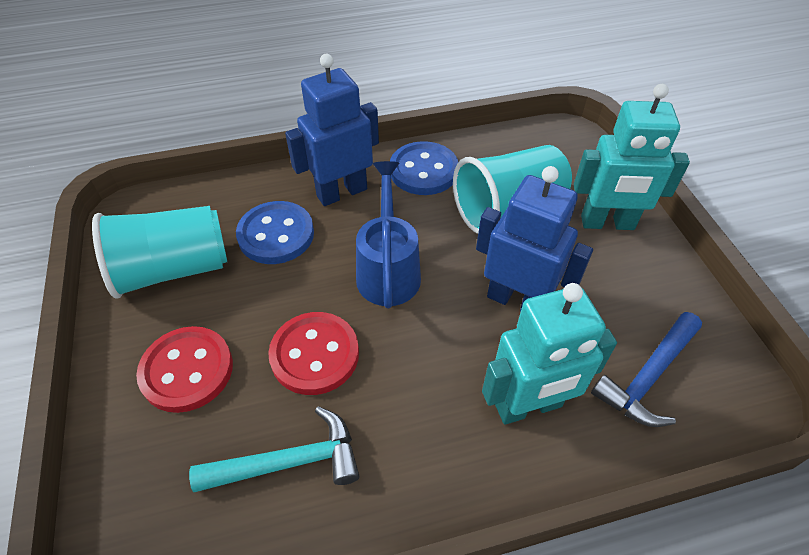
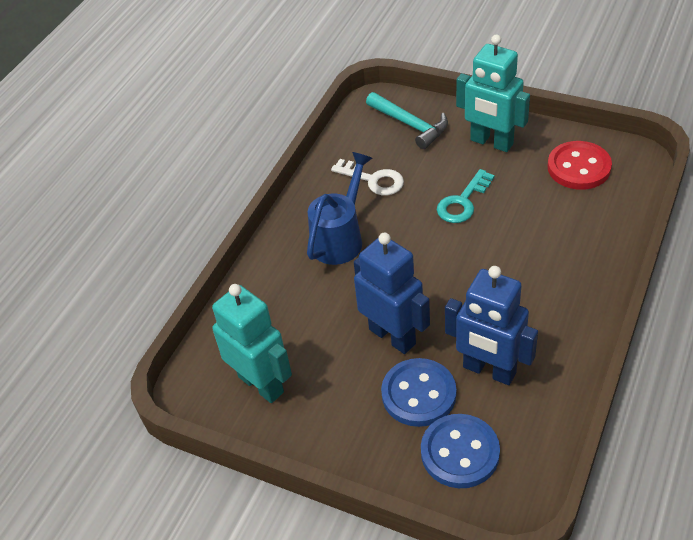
blue hammer: [591,312,702,427] = 1 -> none = 0
red button: [136,326,233,413] [268,312,359,395] = 2 -> [548,141,612,190] = 1
turquoise cup: [92,206,227,298] [453,145,572,234] = 2 -> none = 0
turquoise key: none = 0 -> [437,169,495,223] = 1
white key: none = 0 -> [331,159,404,195] = 1

